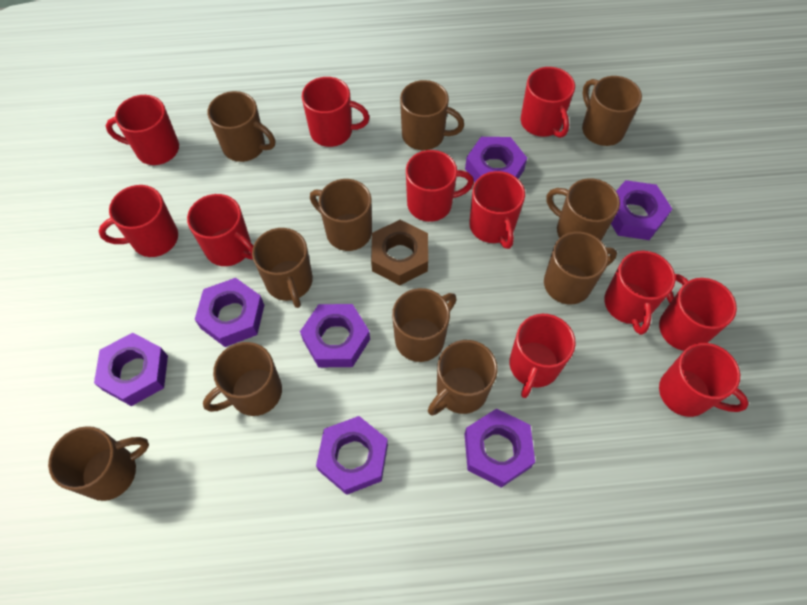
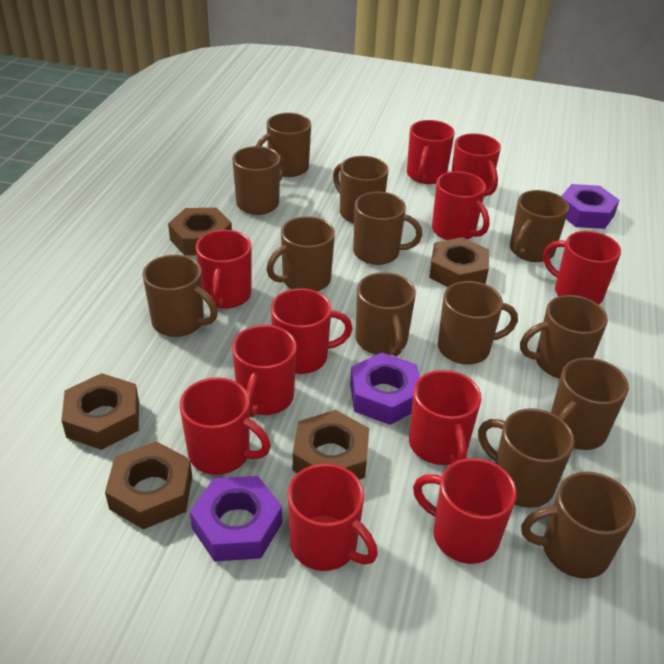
brown mug: [48,426,149,501] [203,342,282,416] [208,91,275,162] [252,228,313,308] [310,179,372,251] [392,288,457,362] [400,80,464,150] [428,340,498,416] [544,231,617,304] [546,178,620,241] [582,76,642,146] = 11 -> [142,255,218,337] [232,146,285,215] [256,113,311,177] [267,216,335,292] [333,156,388,224] [353,192,422,265] [356,272,416,356] [438,281,518,364] [478,408,574,508] [510,190,569,262] [520,295,608,379] [521,472,636,579] [551,357,629,450] = 13
brown nut: [371,220,428,285] = 1 -> [61,373,139,450] [105,441,192,529] [168,208,232,256] [293,410,369,480] [429,237,489,287] = 5
purple nut: [94,333,168,406] [195,278,264,347] [300,304,370,367] [316,416,388,495] [464,408,535,488] [465,137,527,182] [611,180,672,240] = 7 -> [190,476,282,561] [350,352,420,425] [561,184,619,229] = 3

